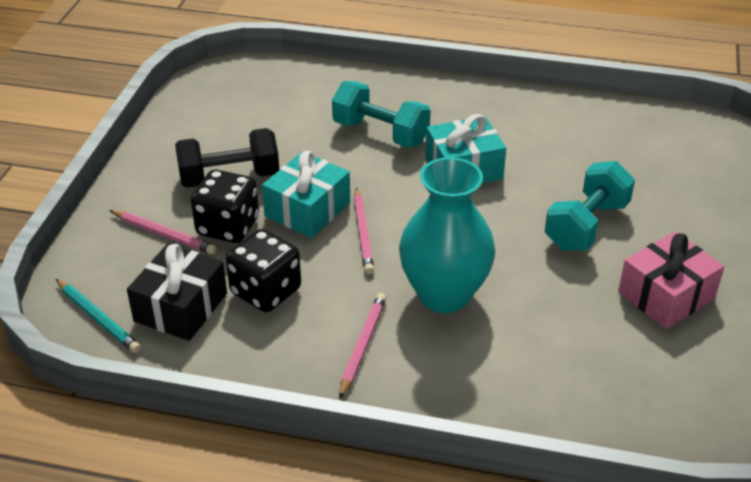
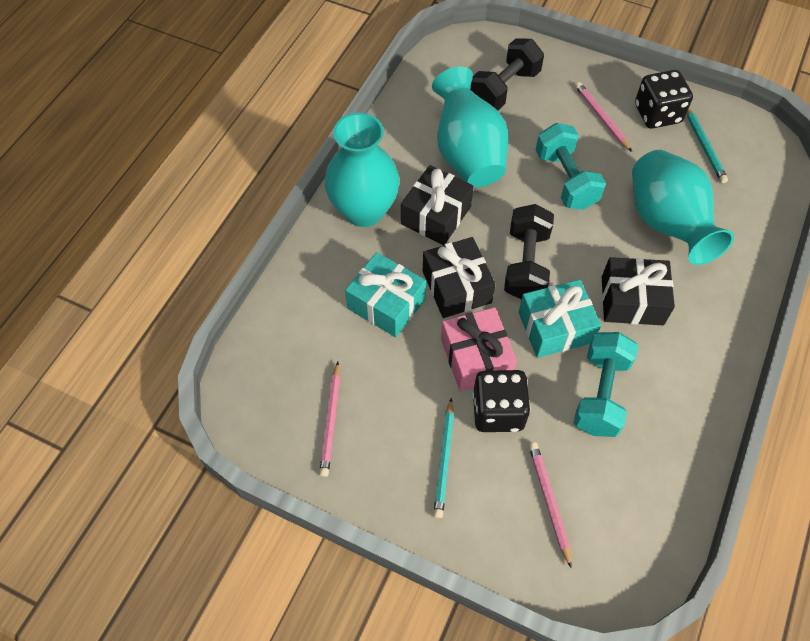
black dumbbell: [175,128,279,188] = 1 -> [470,38,544,110] [504,204,554,299] = 2
black gift: [127,244,227,341] = 1 -> [401,165,474,245] [423,237,496,318] [602,257,675,325] = 3
turquoise pencil: [56,279,141,353] = 1 -> [433,398,454,518] [686,108,728,183] = 2
turquoise vase: [399,157,495,313] = 1 -> [325,113,400,227] [432,67,508,187] [632,150,734,265] = 3

